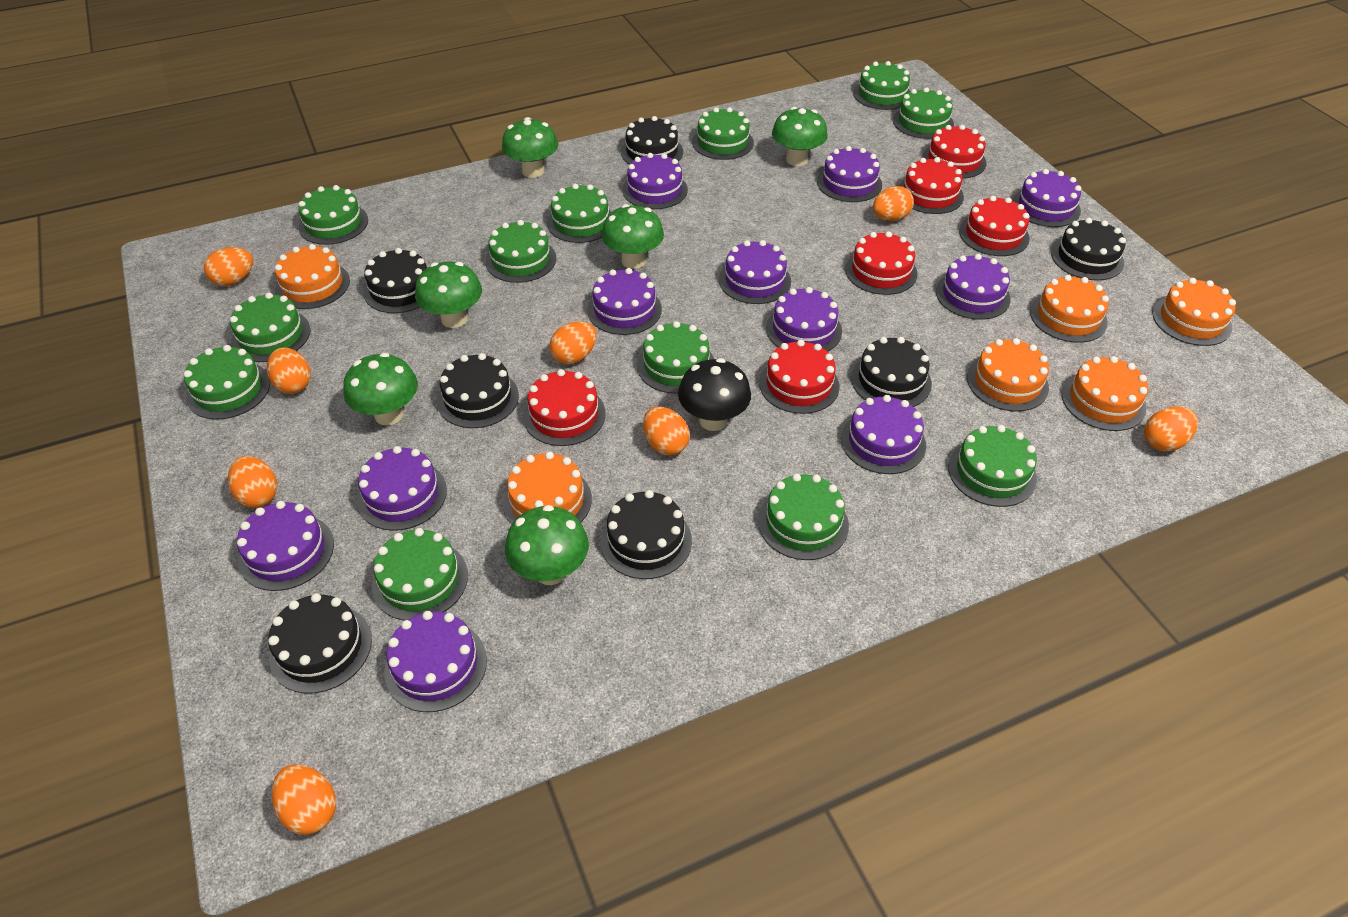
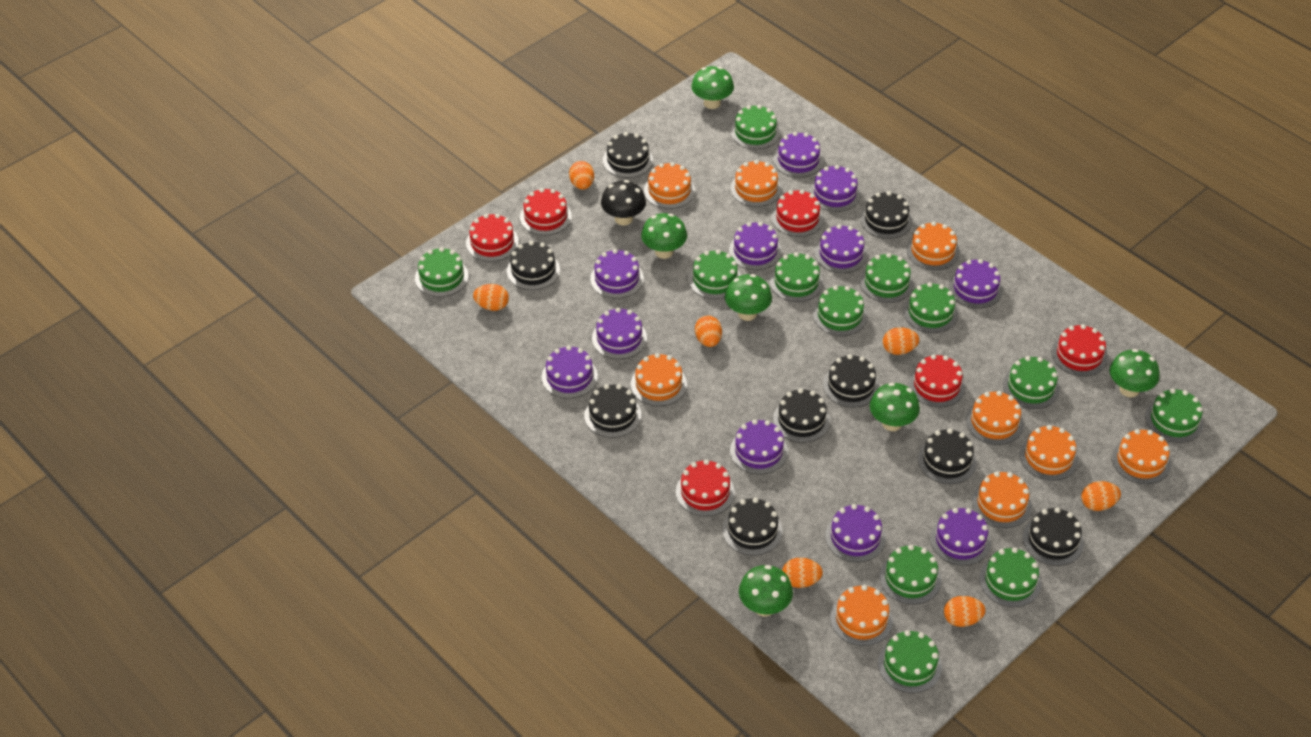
black cake: [268,593,372,694] [363,248,427,313] [437,353,519,428] [600,490,692,579] [621,116,683,164] [851,337,932,407] [1051,218,1126,281] = 7 -> [507,241,560,290] [584,384,641,438] [603,132,653,178] [723,498,783,556] [773,388,830,443] [823,354,879,408] [860,191,912,239] [918,429,977,484] [1023,507,1084,566] = 9
orange cake: [275,244,350,309] [503,452,592,525] [967,338,1049,411] [1030,275,1109,343] [1062,356,1148,431] [1152,278,1236,346] = 6 -> [631,353,687,406] [644,162,695,209] [730,160,782,207] [830,585,893,646] [906,222,960,270] [966,391,1024,445] [972,472,1032,528] [1020,425,1078,481] [1112,429,1171,484] = 9
orange egg: [204,247,253,286] [228,456,277,508] [267,348,311,394] [272,764,336,835] [550,321,597,364] [643,407,690,455] [873,186,914,221] [1144,407,1198,451] = 8 -> [473,284,509,311] [569,161,594,189] [695,316,722,347] [782,558,823,588] [883,327,919,355] [944,596,985,627] [1081,481,1121,511] = 7

